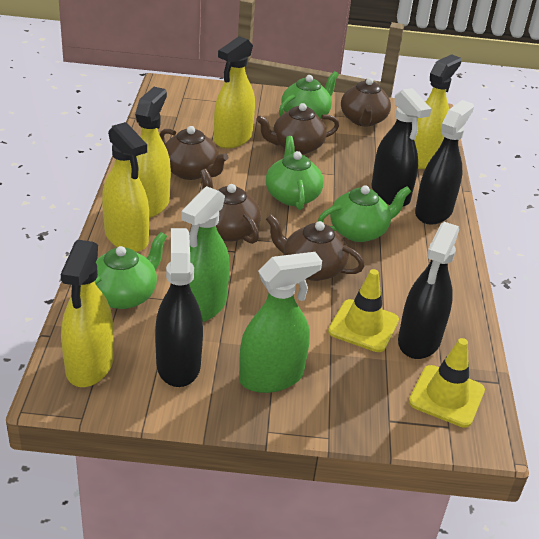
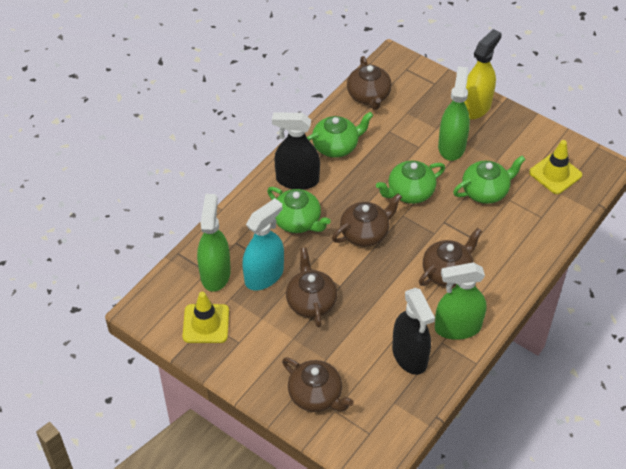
black spray bottle: [155,228,203,387] [371,88,431,206] [398,222,459,359] [415,100,474,225] = 4 -> [272,112,320,190] [392,288,435,375] = 2
green spray bottle: [181,186,230,322] [239,252,322,393] = 2 -> [197,194,231,292] [435,263,486,340] [438,66,470,161] = 3
turquoise spray bottle: none = 0 -> [243,198,284,290] = 1
yellow spray bottle: [61,240,114,387] [102,122,149,252] [135,87,171,218] [214,36,255,149] [414,54,462,169] = 5 -> [464,29,502,120] = 1

